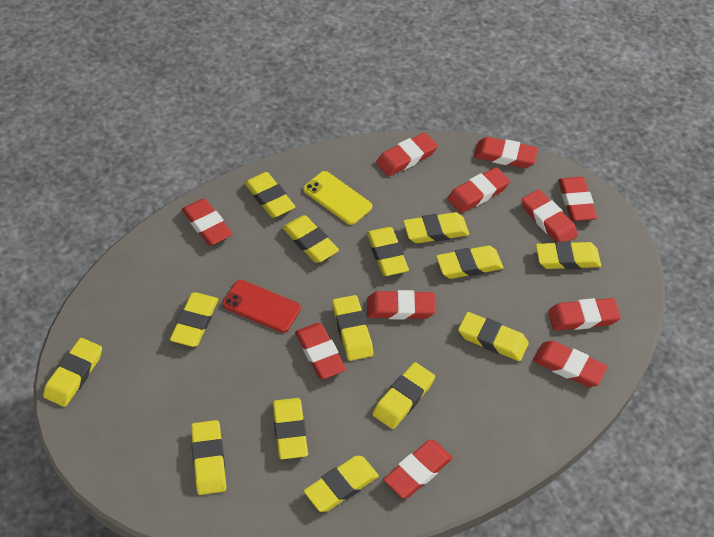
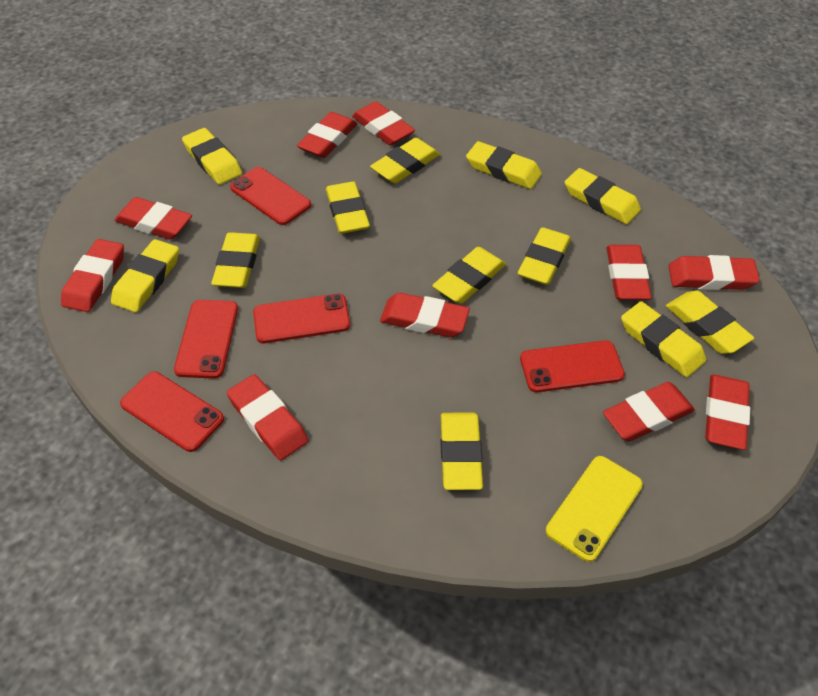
red eraser: [182,198,233,246] [295,323,346,379] [367,290,435,320] [376,132,438,176] [383,440,453,498] [447,167,510,213] [474,137,538,168] [522,189,578,242] [533,341,608,387] [548,298,621,331] [558,177,597,221] = 11 -> [61,239,124,312] [114,197,192,240] [227,374,309,460] [297,112,357,158] [352,101,415,145] [380,293,470,337] [603,382,695,441] [607,245,652,300] [669,255,760,290] [705,374,750,450] = 10
red phone: [222,280,301,333] = 1 -> [120,372,224,452] [174,300,238,379] [230,167,311,225] [253,294,350,343] [520,340,625,392] = 5
yellow eraser: [43,338,102,407] [170,292,218,347] [191,420,226,495] [244,172,295,218] [273,398,308,459] [282,215,339,263] [304,456,379,512] [332,295,373,361] [367,227,409,276] [372,362,435,429] [403,212,469,243] [436,245,503,279] [458,312,529,361] [536,241,601,269] = 14 -> [111,239,179,312] [182,128,242,185] [211,232,260,288] [326,181,370,234] [370,138,440,184] [432,247,506,304] [440,413,483,490] [466,141,542,189] [518,227,571,285] [565,168,641,224] [621,301,706,377] [666,291,754,354] = 12

